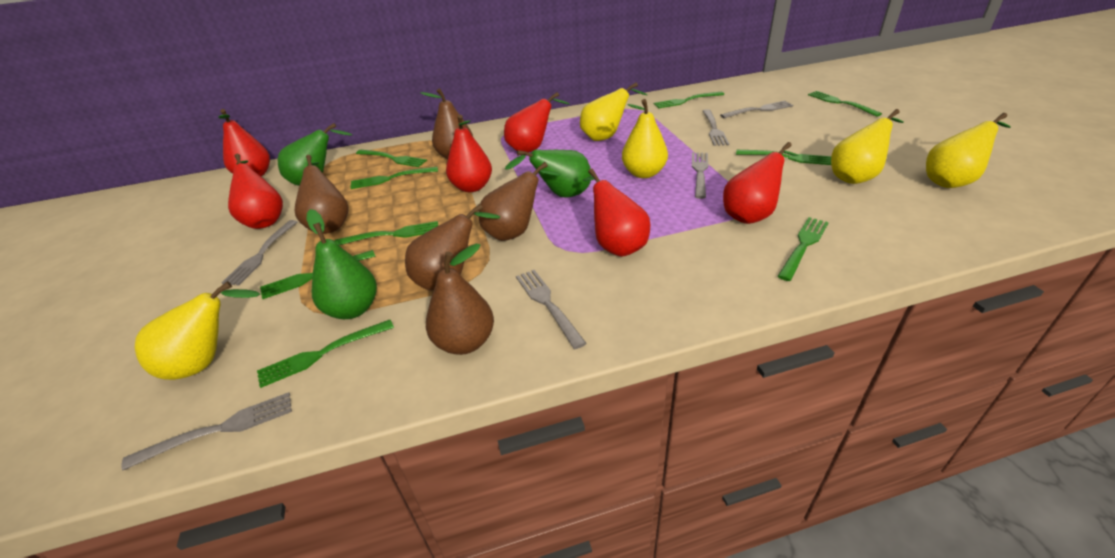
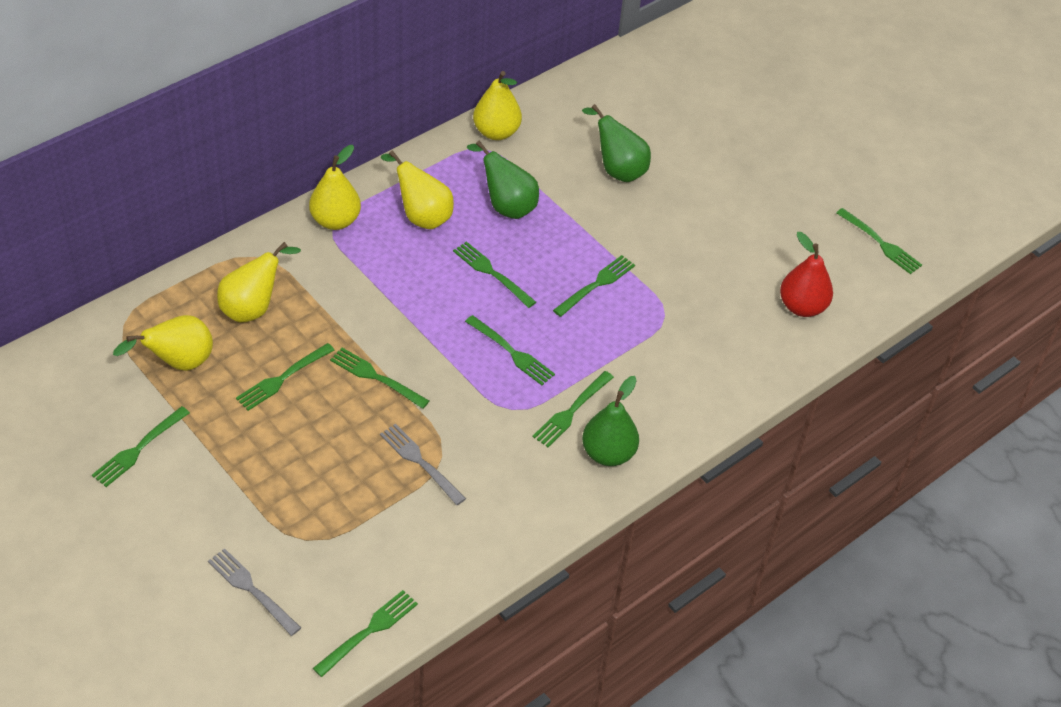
brown pear: [295,155,349,234] [405,204,500,291] [420,88,473,159] [426,244,494,355] [479,162,561,241] = 5 -> none = 0
grey fork: [122,392,292,471] [222,220,298,285] [516,270,587,349] [692,152,708,199] [703,109,729,146] [720,101,793,118] = 6 -> [208,548,301,636] [380,424,466,505] = 2
red pear: [218,109,270,176] [228,154,283,229] [446,115,492,192] [504,92,570,153] [583,169,650,257] [723,142,798,224] = 6 -> [780,232,833,317] = 1

